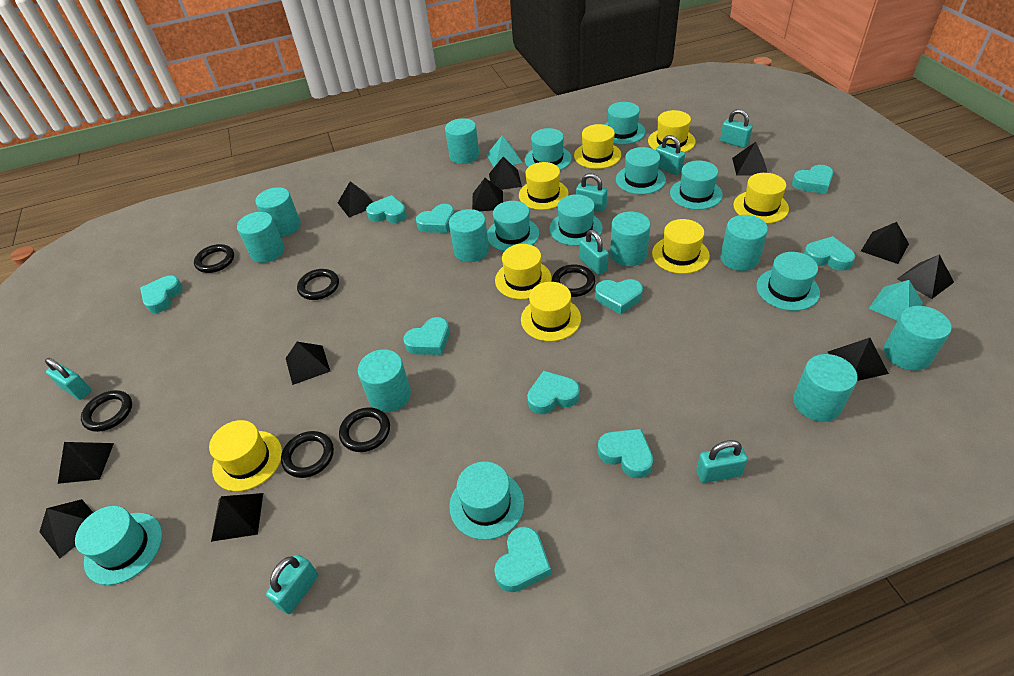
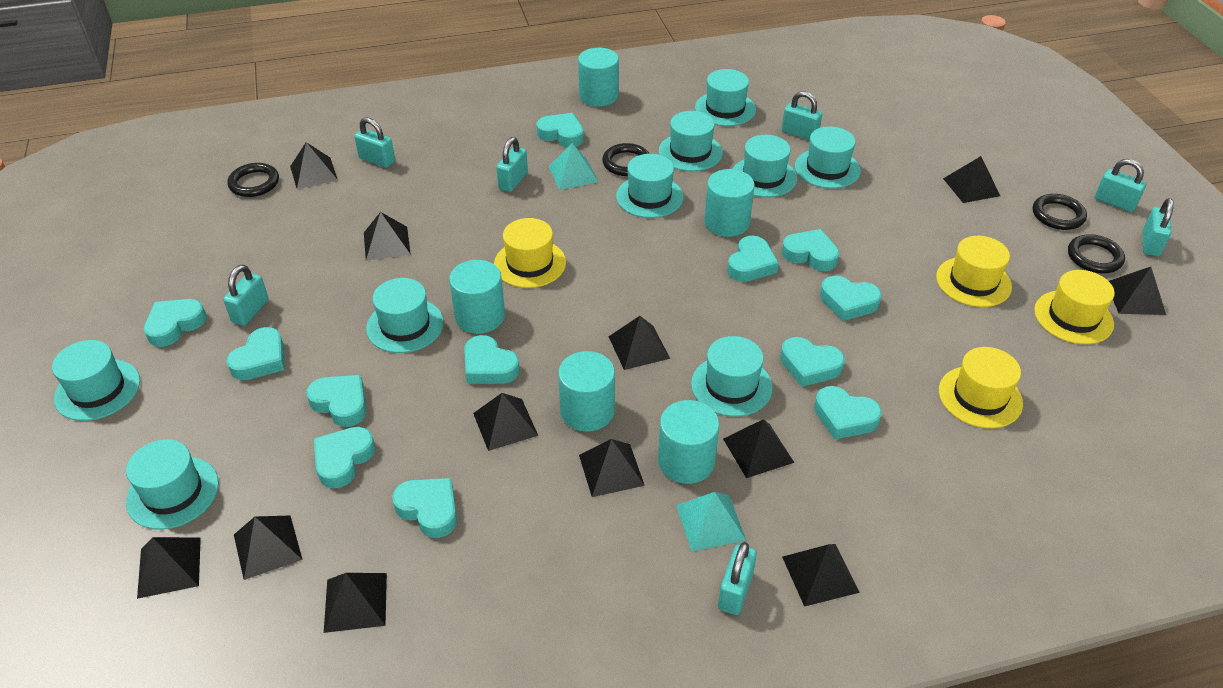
black pyramid: [39,499,93,558] [58,442,114,484] [211,493,263,542] [286,342,330,385] [338,181,373,218] [472,178,503,211] [489,157,522,190] [732,142,768,176] [828,338,889,381] [861,222,909,264] [897,254,954,299] = 11 -> [137,537,201,599] [234,516,303,580] [290,142,338,189] [324,573,387,633] [364,212,411,261] [473,393,538,451] [579,439,645,497] [609,316,670,370] [723,419,794,478] [782,544,860,607] [943,156,1000,203] [1109,267,1166,315] = 12
black ring: [81,390,132,432] [194,244,234,273] [281,431,334,478] [297,269,339,300] [339,407,390,452] [552,264,595,297] = 6 -> [227,163,279,197] [602,143,650,176] [1033,194,1087,230] [1068,234,1125,274] = 4
turquoise cylinder: [237,212,285,263] [255,187,301,237] [358,349,411,412] [445,118,479,164] [449,209,489,262] [610,212,650,266] [720,215,768,271] [793,354,857,422] [884,306,951,371] = 9 -> [449,260,505,334] [558,351,615,432] [578,48,619,107] [658,400,719,484] [704,169,755,237] = 5
turquoise heart: [140,275,183,313] [366,195,407,223] [403,317,450,355] [416,204,455,233] [494,526,551,592] [527,371,580,415] [595,279,643,314] [598,429,653,478] [792,165,833,194] [804,236,855,271] = 10 -> [144,299,206,347] [226,327,285,380] [306,375,366,427] [314,427,375,488] [392,478,457,538] [464,335,520,384] [536,113,584,147] [727,236,779,282] [780,337,845,387] [781,229,839,271] [814,386,882,440] [820,276,882,321] = 12
yellow hat: [209,420,282,491] [495,244,552,299] [519,162,569,210] [521,282,581,341] [574,124,621,169] [648,110,696,152] [652,219,710,274] [733,173,789,224] = 8 -> [494,218,566,288] [936,236,1012,307] [939,347,1023,428] [1034,270,1115,344] = 4

